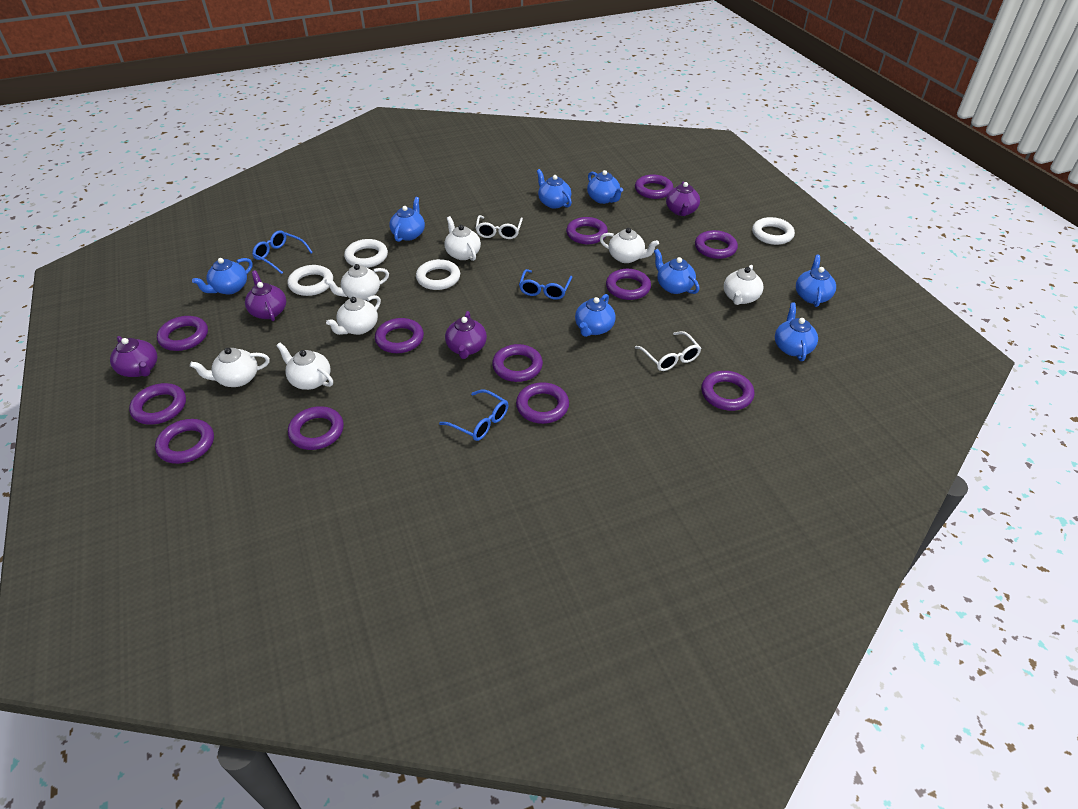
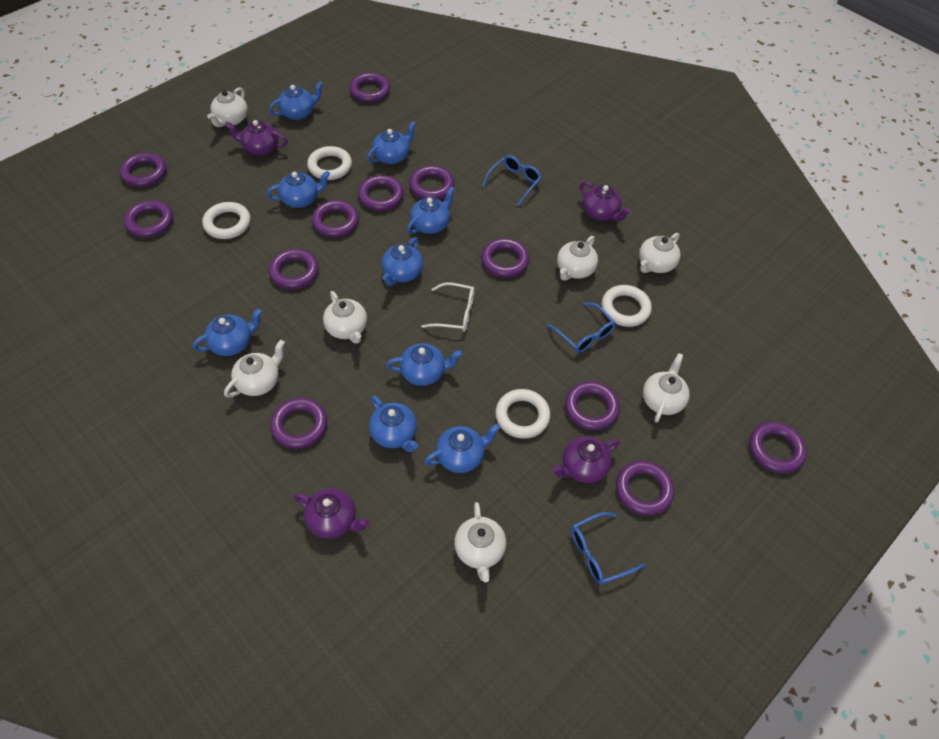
blue teapot: [192,258,253,295] [389,197,425,242] [537,169,572,209] [575,294,616,337] [587,170,623,204] [654,249,700,294] [775,302,818,361] [796,255,836,307] = 8 -> [193,308,262,356] [266,171,330,208] [269,81,323,120] [367,121,416,164] [369,396,418,452] [382,237,423,286] [386,343,463,386] [407,186,455,234] [424,424,500,473] = 9
white glasses: [476,215,523,239] [635,331,701,371] = 2 -> [421,282,475,332] = 1

